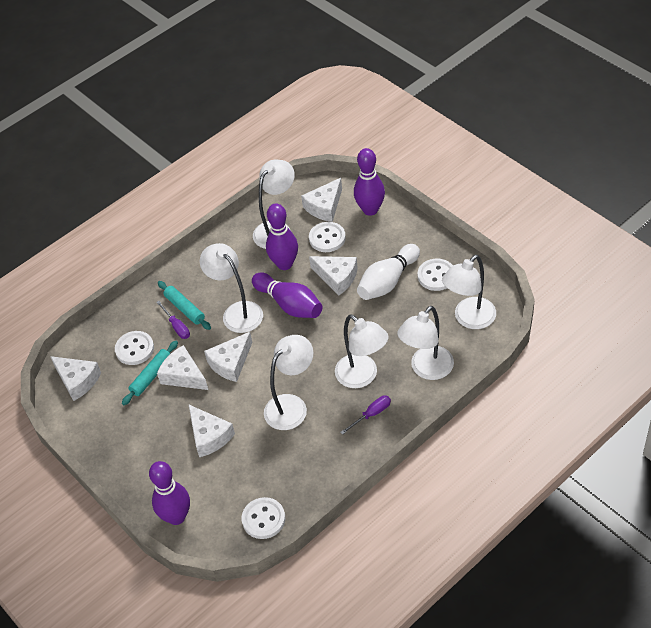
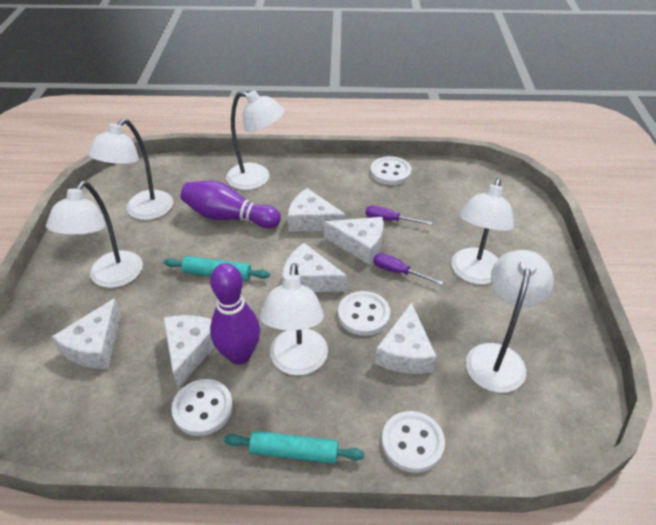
purple bowling pin: [149,461,190,525] [252,272,322,318] [266,203,298,270] [354,148,385,216] = 4 -> [181,181,281,228] [210,263,260,365] = 2
white bowling pin: [357,244,420,300] = 1 -> none = 0

